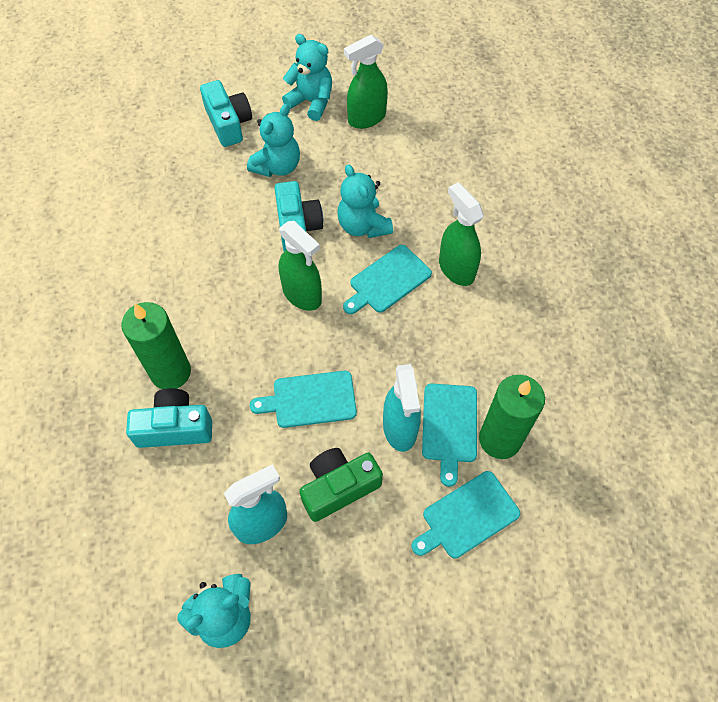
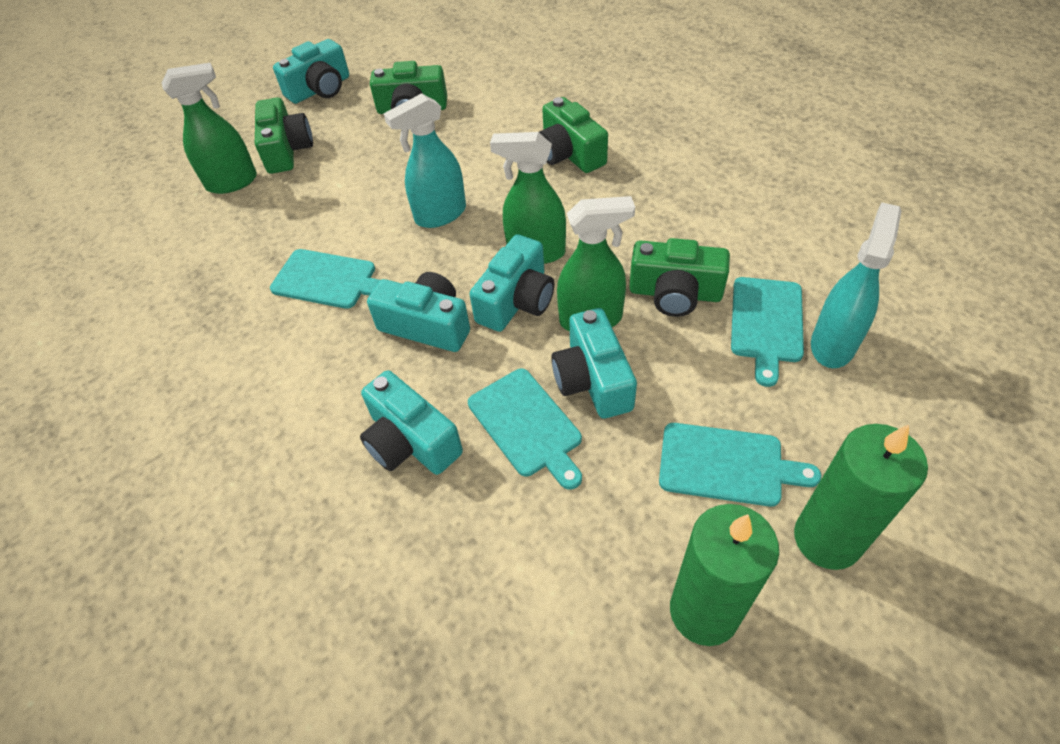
green camera: [299,448,383,522] = 1 -> [255,97,313,174] [370,61,447,114] [539,97,608,173] [629,238,730,317] = 4
turquoise camera: [126,388,212,448] [200,80,252,147] [275,181,323,251] = 3 -> [273,39,349,104] [360,370,463,475] [367,272,470,352] [470,234,554,332] [551,308,637,419] = 5
turquoise teddy bear: [177,574,251,648] [247,104,300,177] [282,34,332,121] [337,164,393,238] = 4 -> none = 0

